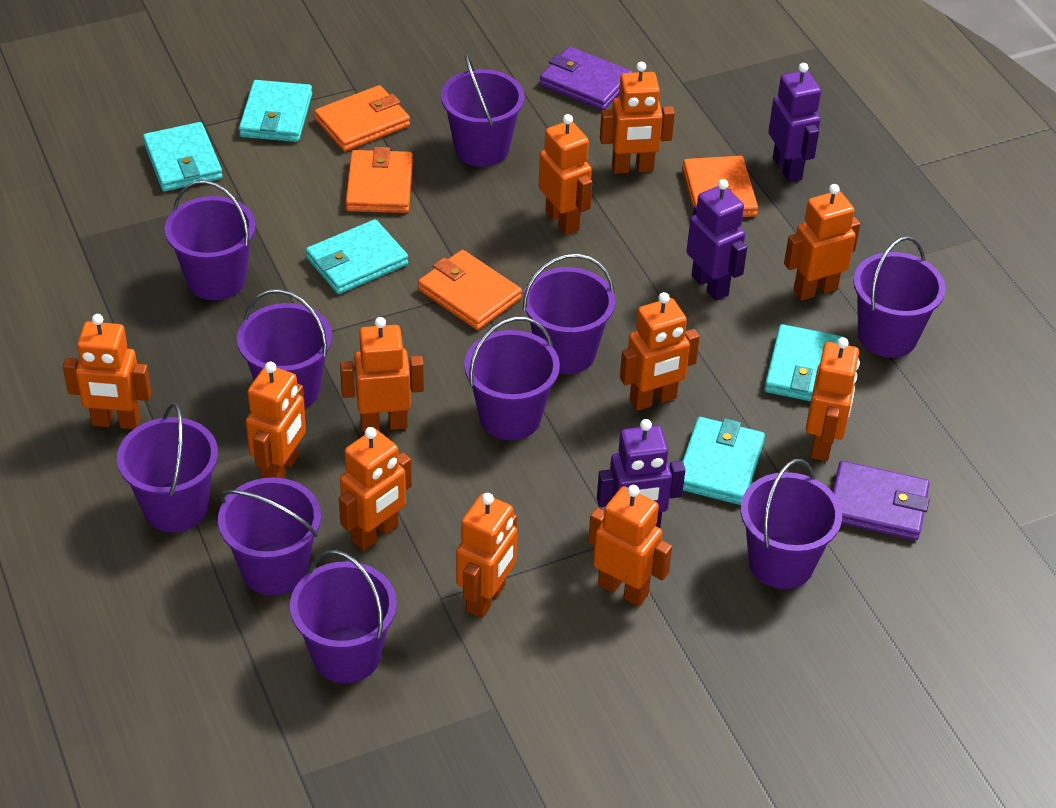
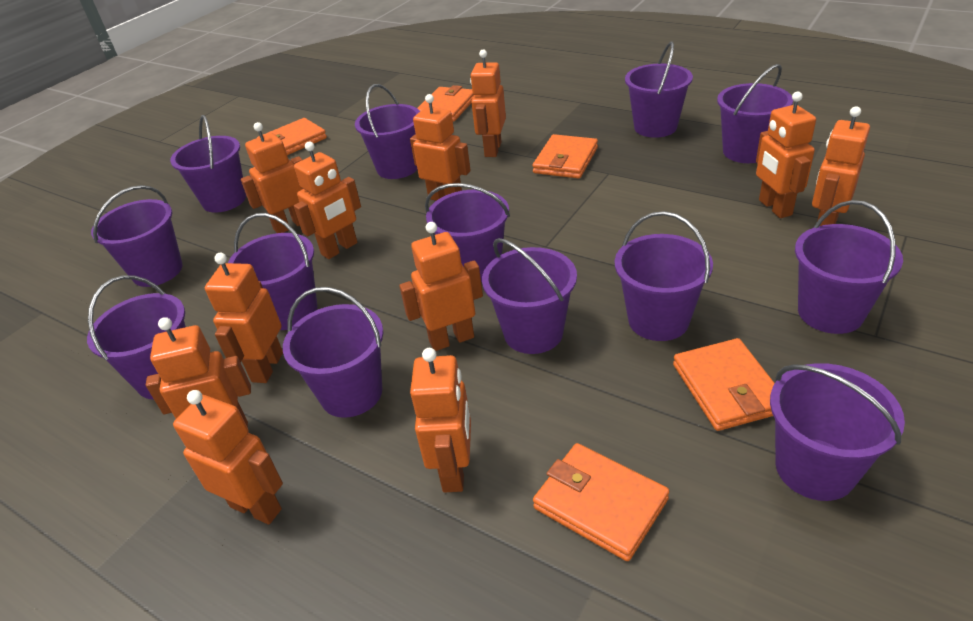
orange wallet: [314,85,410,151] [346,147,413,213] [418,250,522,330] [683,156,758,217] = 4 -> [257,118,327,155] [417,85,474,122] [532,134,598,179] [533,443,669,561] [673,338,775,431] = 5
purple bucket: [117,403,218,532] [165,180,256,300] [218,477,321,596] [237,289,332,409] [290,550,397,683] [441,55,525,167] [464,317,560,440] [523,254,615,374] [741,459,842,589] [853,236,945,358] = 10 -> [87,275,186,399] [91,185,183,287] [170,115,246,213] [228,213,317,330] [283,287,383,418] [355,84,420,179] [425,183,510,282] [482,238,577,354] [615,211,713,341] [625,41,693,138] [717,64,793,163] [770,363,905,501] [795,200,903,334] = 13
purple robot: [597,419,685,528] [687,179,747,301] [768,63,821,182] = 3 -> none = 0
purple wallet: [540,46,633,110] [833,461,930,540] = 2 -> none = 0
turquoise wallet: [143,122,223,191] [239,80,312,142] [306,219,408,294] [683,417,765,505] [764,324,845,401] = 5 -> none = 0

